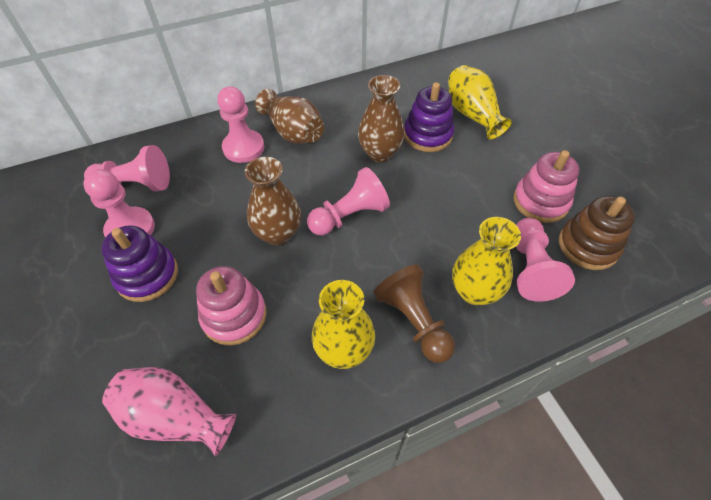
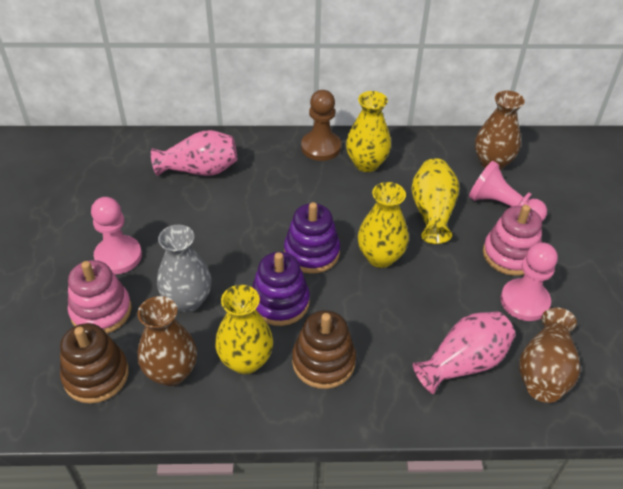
brown stacking toy: [559,196,635,270] = 1 -> [60,323,129,403] [292,310,356,389] = 2
grey vase: none = 0 -> [157,225,212,313] = 1
pink pawn: [83,169,155,237] [84,145,170,191] [217,86,264,163] [307,167,390,236] [516,218,575,302] = 5 -> [91,197,142,274] [469,161,547,221] [501,242,558,321] = 3
pink vase: [102,367,236,457] = 1 -> [151,130,237,176] [413,311,515,394] = 2
yellow vase: [312,280,375,369] [448,65,512,140] [452,217,521,305] = 3 -> [215,285,273,374] [346,91,391,172] [358,182,409,268] [411,158,459,244] = 4

